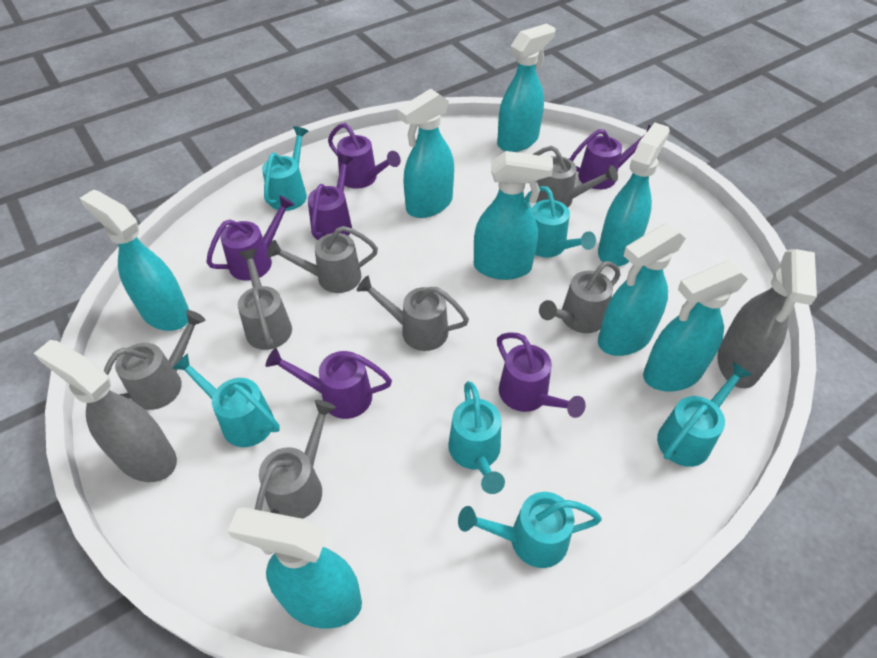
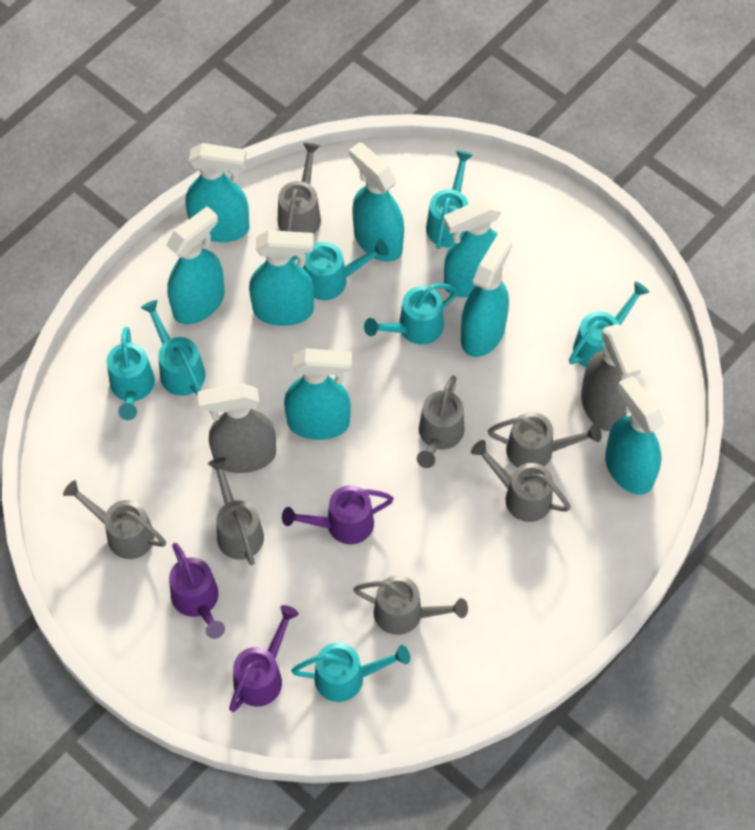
purple watering can: [206,195,295,281] [266,348,392,419] [308,155,353,240] [328,123,401,189] [497,332,586,418] [570,125,651,189] = 6 -> [169,543,225,639] [229,605,299,712] [282,485,394,544] = 3
turquoise watering can: [172,353,280,447] [262,126,308,211] [448,381,505,494] [458,492,602,568] [525,186,596,257] [657,362,752,467] = 6 -> [107,327,155,420] [141,300,205,396] [291,240,389,300] [291,643,410,702] [364,283,459,344] [426,151,473,249] [569,281,649,368] = 7

